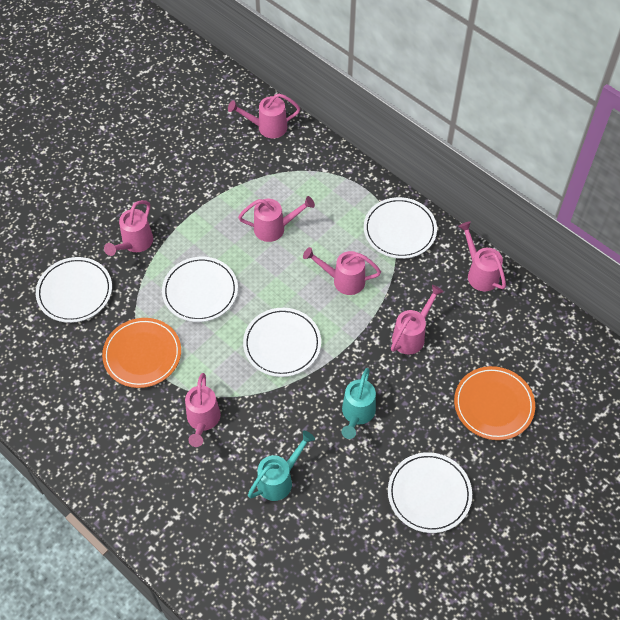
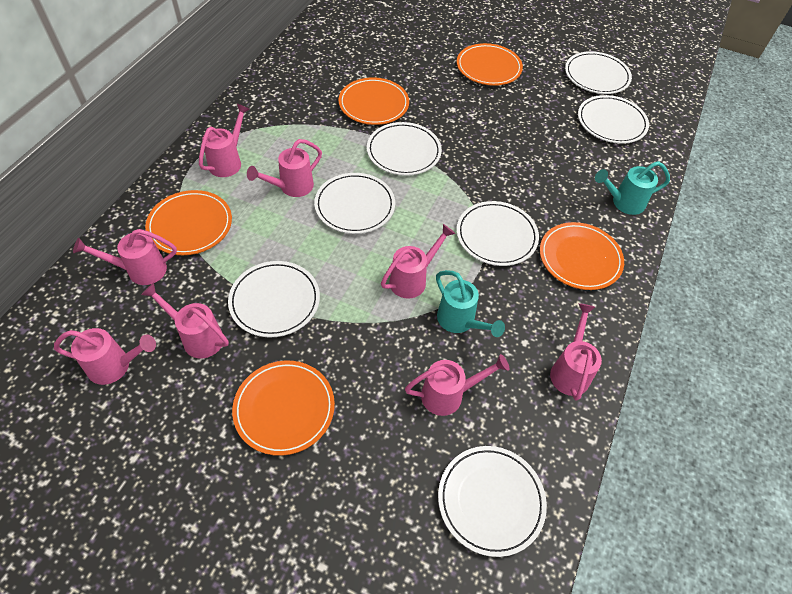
orange plate: [102,318,181,388] [454,366,535,440] = 2 -> [145,190,232,255] [232,361,335,456] [339,78,409,125] [457,43,523,86] [540,222,624,290] = 5
pink watering can: [104,200,153,256] [185,373,221,447] [228,94,300,138] [238,196,315,242] [303,247,381,295] [391,285,444,355] [458,221,506,291] = 7 -> [54,328,156,385] [73,229,177,285] [141,283,229,358] [199,104,250,177] [247,139,322,197] [381,224,455,299] [405,354,510,416] [550,303,602,401] = 8
white plate: [36,257,112,323] [162,257,238,322] [243,308,321,377] [364,197,437,259] [388,452,472,533] = 5 -> [228,261,320,338] [314,173,395,234] [367,122,442,176] [438,446,547,557] [457,201,539,266] [565,51,632,94] [578,95,649,144] = 7

